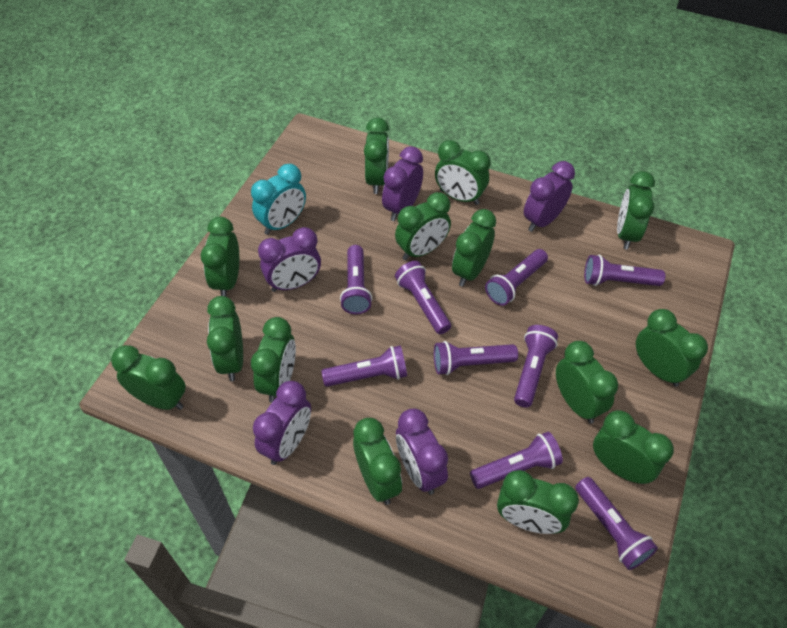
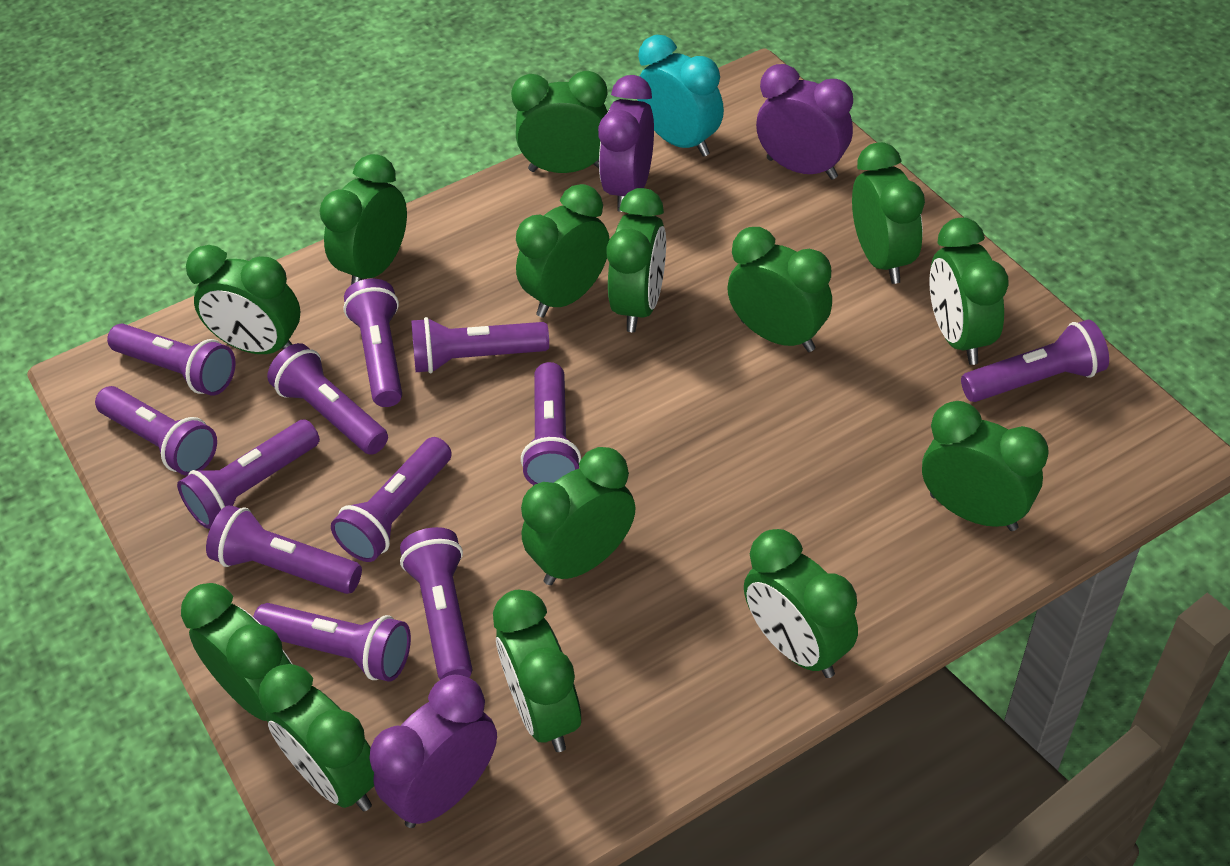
purple clock: [253,381,311,465] [258,227,321,292] [382,146,423,221] [396,409,448,495] [524,161,575,232] = 5 -> [369,674,497,828] [598,75,654,212] [756,64,853,180] = 3
purple flashlight: [321,345,407,387] [340,245,372,314] [395,261,451,334] [434,341,518,375] [470,432,563,489] [485,249,548,306] [514,325,558,407] [575,477,658,570] [584,255,665,286] = 9 -> [95,386,217,476] [107,324,236,396] [177,419,320,529] [206,505,362,594] [253,603,411,682] [267,343,388,455] [331,437,452,562] [343,279,402,407] [400,527,472,680] [411,317,549,373] [521,362,581,485] [961,320,1109,402] = 12

